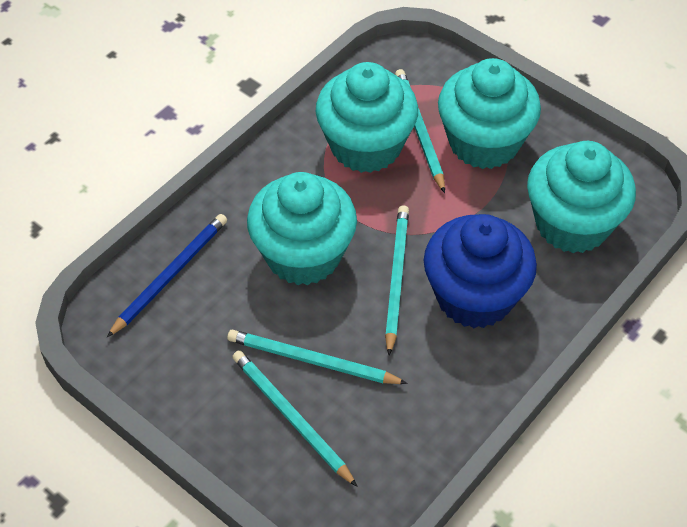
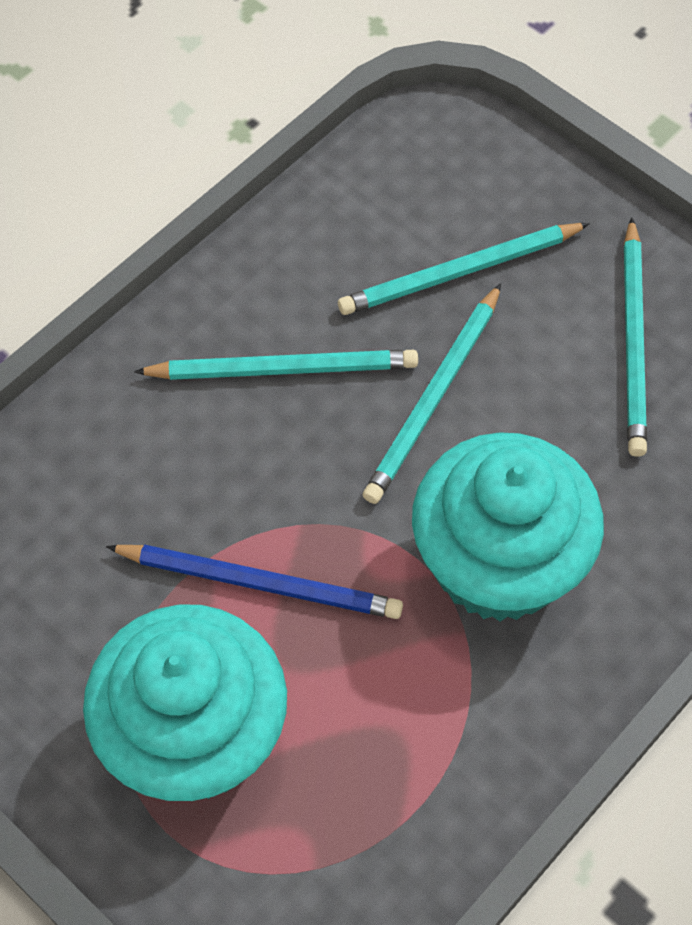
blue cupcake: [424,214,537,328] = 1 -> none = 0
turquoise cupcake: [247,172,357,285] [316,62,418,173] [438,58,541,169] [527,141,636,253] = 4 -> [83,605,287,801] [412,432,604,622] = 2

